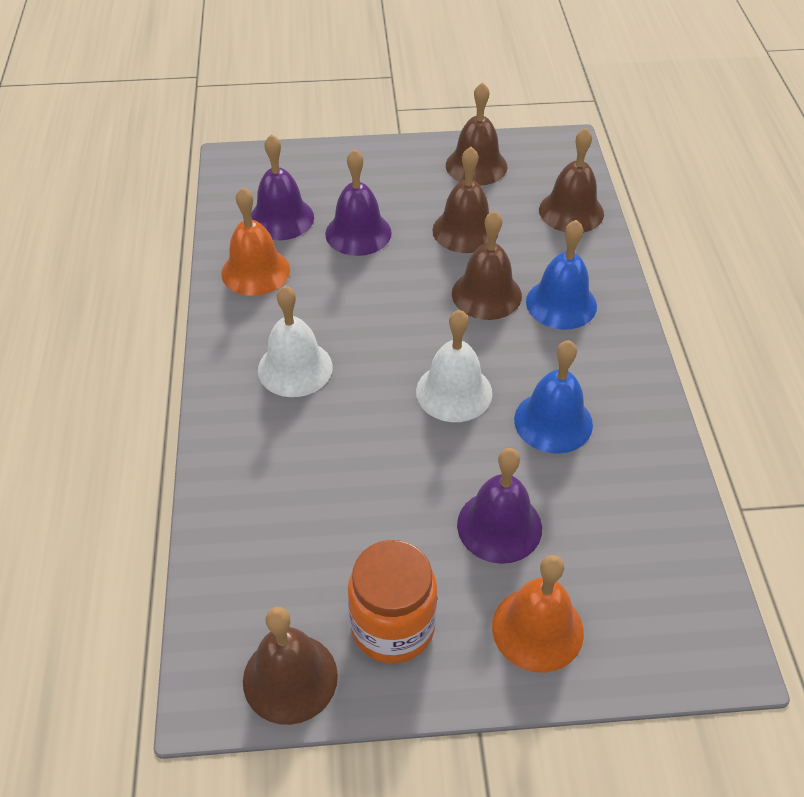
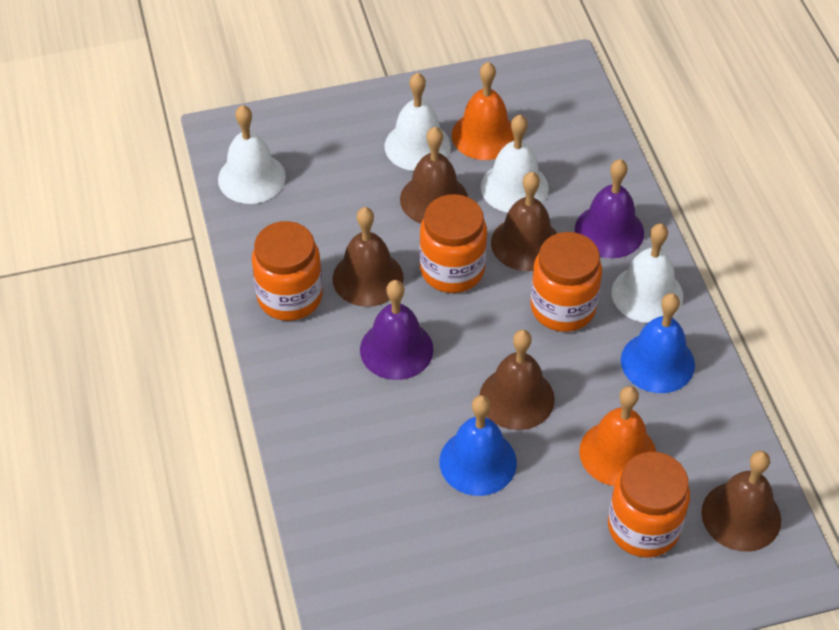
orange jar: [348,540,437,664] = 1 -> [252,221,323,321] [420,194,487,293] [530,232,602,332] [608,452,690,558] = 4
purple bell: [251,134,314,240] [325,149,392,256] [457,448,542,564] = 3 -> [360,280,434,380] [575,159,644,258] = 2
white bell: [258,285,333,397] [416,310,492,422] = 2 -> [218,105,286,204] [385,73,451,171] [481,115,549,213] [612,223,683,323] = 4

